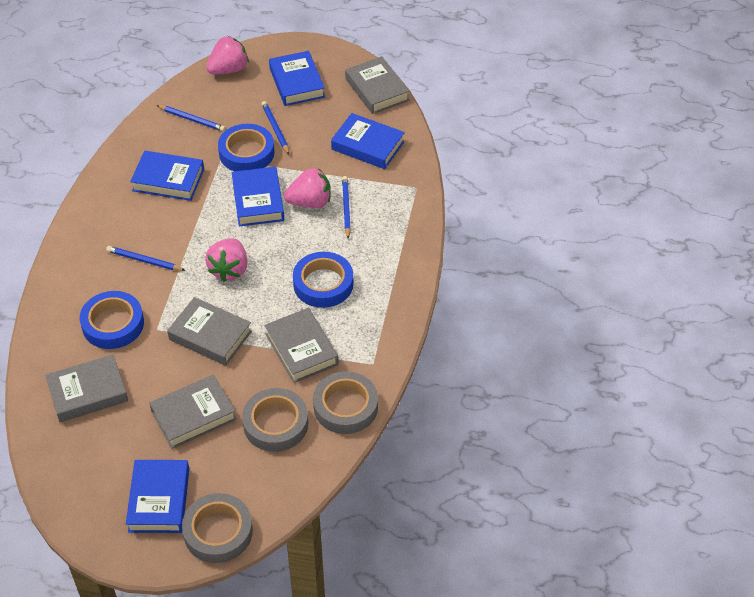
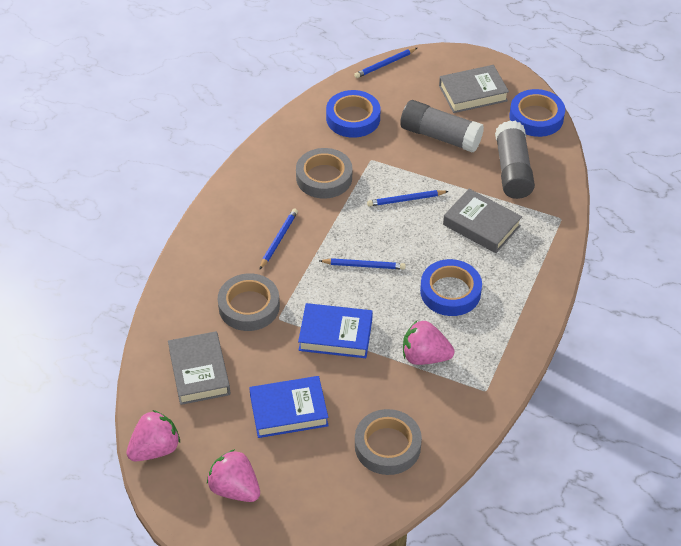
blue book: [126,460,189,533] [130,151,204,201] [232,167,284,227] [269,51,325,106] [331,113,405,169] = 5 -> [249,376,329,438] [298,303,373,358] = 2
grey book: [45,354,128,422] [149,375,237,449] [167,297,252,366] [264,308,339,383] [345,56,409,114] = 5 -> [168,331,230,405] [439,65,509,113] [443,189,522,253] = 3
grey glue stick: none = 0 -> [400,100,484,153] [495,120,535,199] = 2

